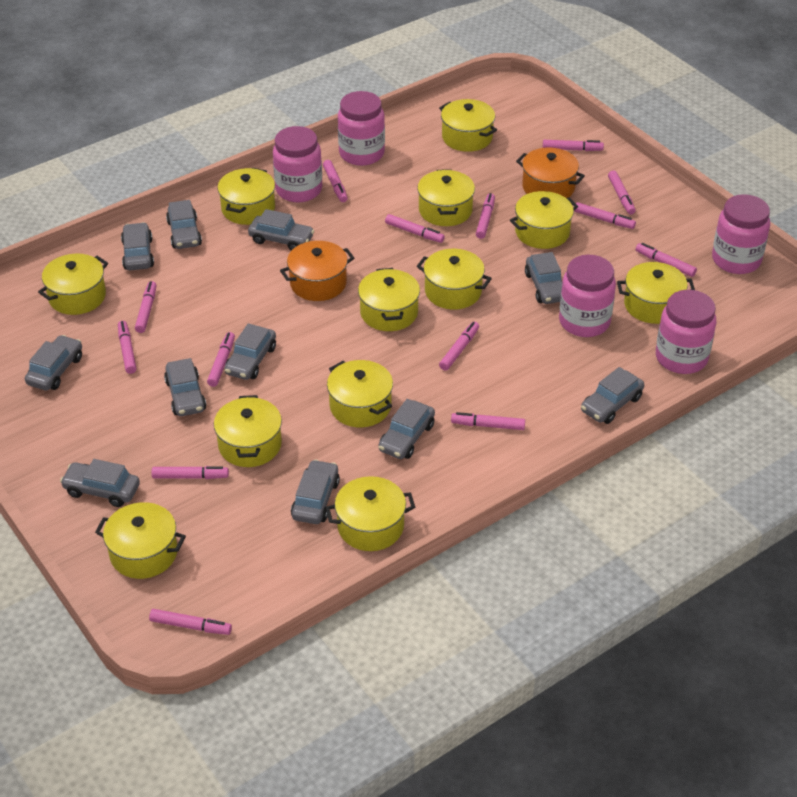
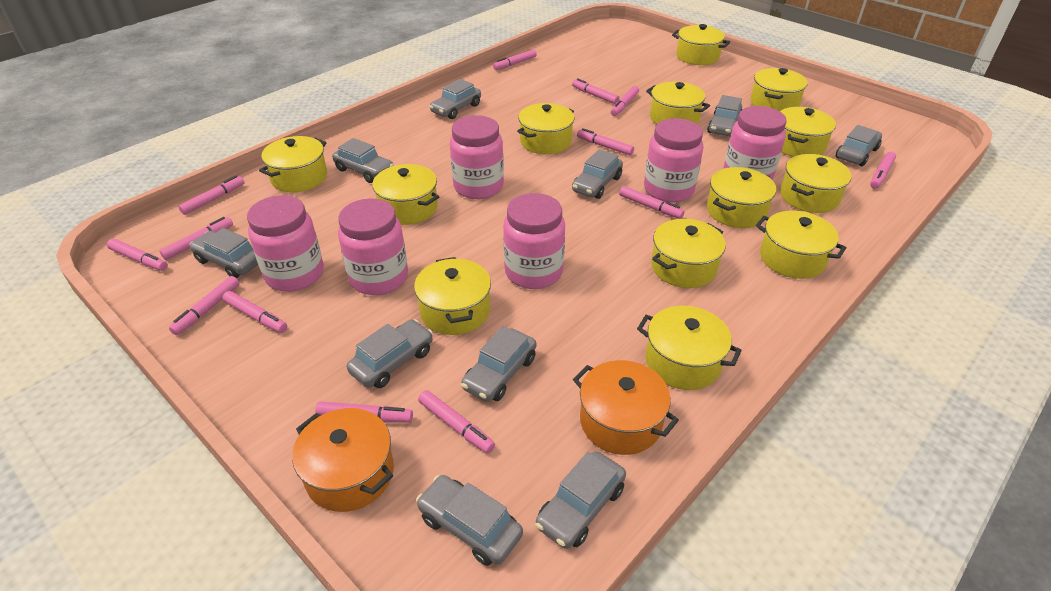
grey car: [25,335,82,391] [60,459,140,507] [121,222,154,270] [164,358,206,416] [166,200,202,249] [224,323,276,380] [248,209,314,251] [291,459,340,524] [378,399,435,459] [525,252,562,304] [581,367,644,424] = 11 -> [189,228,258,278] [332,138,394,183] [347,319,433,388] [416,475,523,566] [429,79,481,119] [461,326,536,402] [535,451,626,549] [572,149,623,199] [707,95,742,137] [836,125,882,166] = 10
pink jar: [273,126,322,202] [338,91,385,166] [559,255,616,337] [656,290,716,374] [712,194,770,274] = 5 -> [247,195,324,292] [338,198,408,295] [450,115,504,199] [503,193,565,289] [644,118,703,203] [723,106,787,180] = 6
pink marker: [118,321,137,374] [135,281,157,333] [149,609,232,635] [151,466,229,479] [207,332,235,387] [323,160,348,202] [385,214,445,243] [439,322,479,371] [451,412,525,430] [476,193,495,239] [543,140,604,151] [574,202,636,229] [608,171,636,215] [636,243,697,277] = 14 -> [107,238,168,271] [160,217,233,260] [169,276,239,335] [179,176,245,215] [222,291,287,333] [315,401,413,422] [418,390,495,453] [493,49,537,70] [572,78,620,104] [577,128,634,156] [611,86,639,116] [619,186,685,219] [870,152,896,189] = 13
yellow pot: [38,254,108,315] [95,502,186,579] [214,395,282,467] [218,168,275,225] [325,476,415,551] [327,360,393,427] [358,268,420,331] [417,169,475,226] [417,249,492,310] [439,99,497,152] [510,191,578,249] [617,262,695,324] = 12 -> [259,136,327,192] [372,164,439,225] [414,257,491,335] [517,103,574,154] [637,306,742,390] [646,82,710,124] [651,219,726,288] [672,24,730,65] [707,167,776,228] [750,68,808,111] [756,211,846,279] [780,107,836,157] [780,154,851,213] = 13

